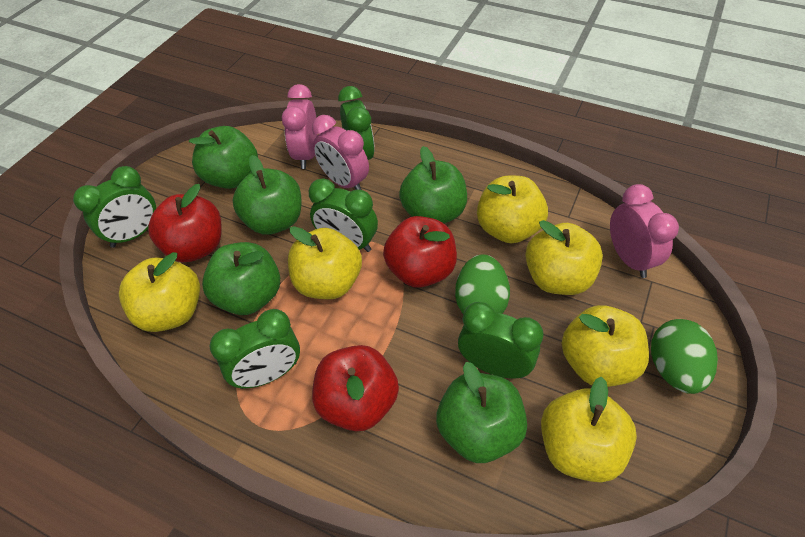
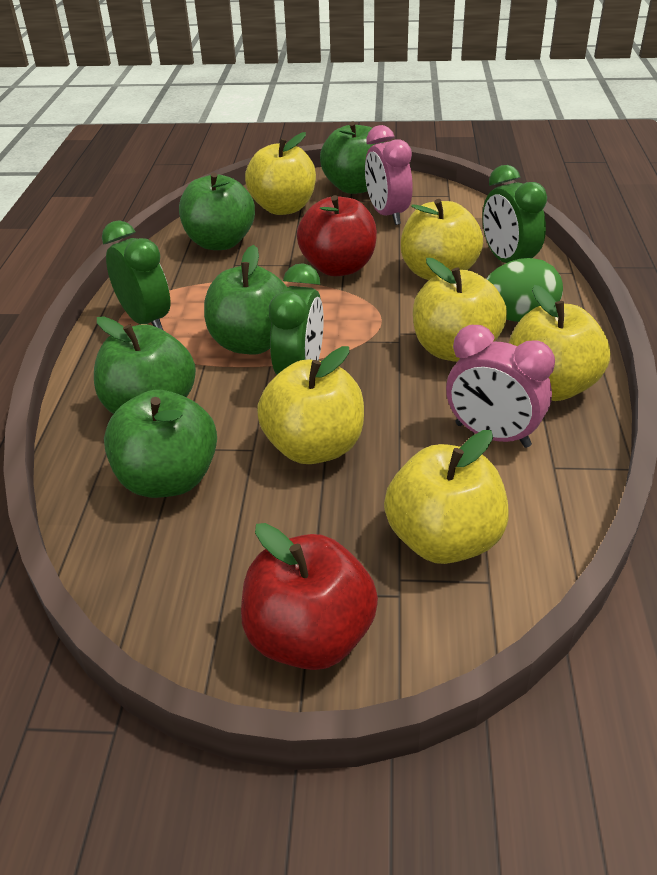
green clock: [73,166,156,248] [210,309,300,389] [309,178,378,252] [338,86,375,160] [458,302,544,378] = 5 -> [102,220,170,330] [269,263,324,374] [482,165,547,263] = 3
green egg: [455,255,510,314] [651,319,718,394] = 2 -> [486,258,563,322] = 1
pink clock: [282,84,317,169] [312,115,369,190] [610,184,679,278] = 3 -> [365,125,413,225] [446,325,555,448] = 2
red apple: [148,184,222,262] [312,345,399,431] [383,216,457,288] = 3 -> [241,523,378,670] [297,195,377,276] = 2

